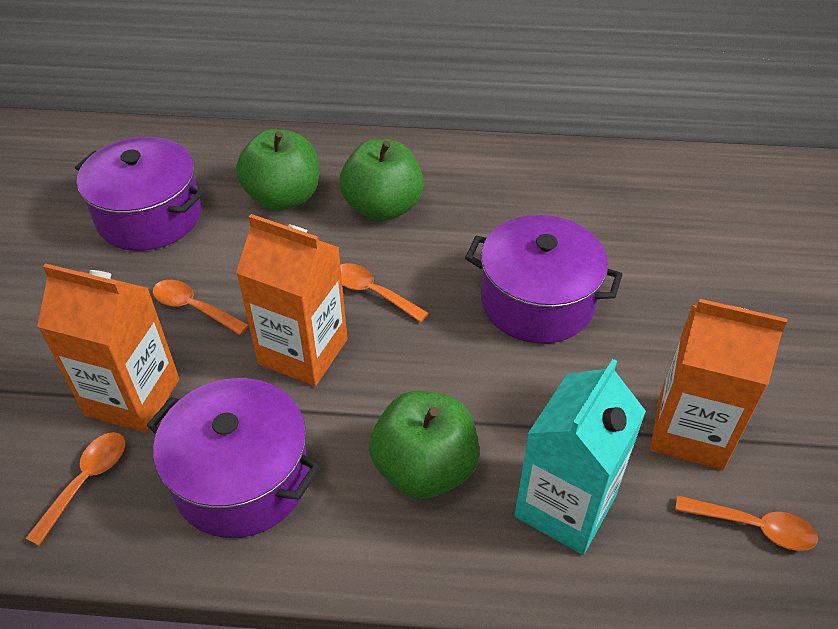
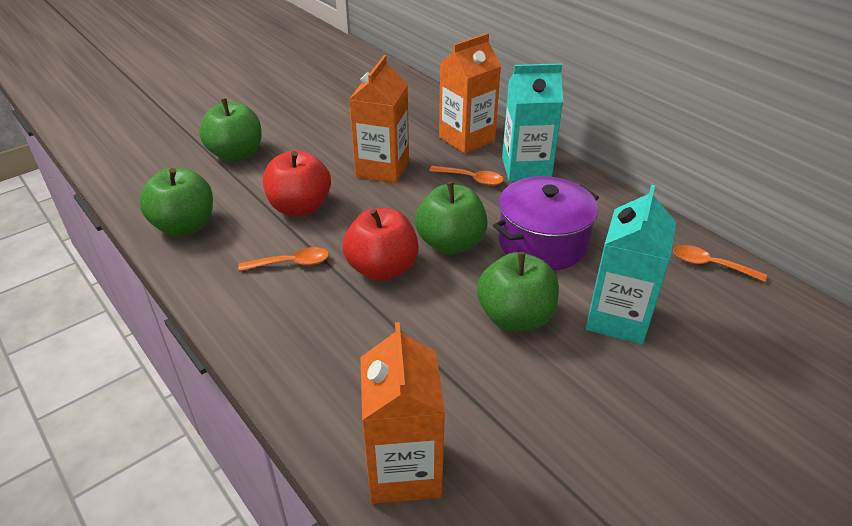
green apple: [236,129,319,210] [339,139,424,221] [369,391,480,499] = 3 -> [139,168,213,236] [199,98,262,162] [415,182,488,255] [477,252,559,332] = 4
orange spoon: [25,432,125,546] [152,280,249,335] [340,263,429,322] [675,495,818,551] = 4 -> [238,247,329,271] [429,166,504,186] [673,245,767,282] = 3
purple pot: [75,137,203,251] [147,378,321,538] [465,215,623,343] = 3 -> [493,176,599,271] = 1
red apple: none = 0 -> [263,150,331,216] [342,208,419,281] = 2
turquoise carton: [514,359,646,555] = 1 -> [502,63,563,181] [586,185,676,345] = 2

